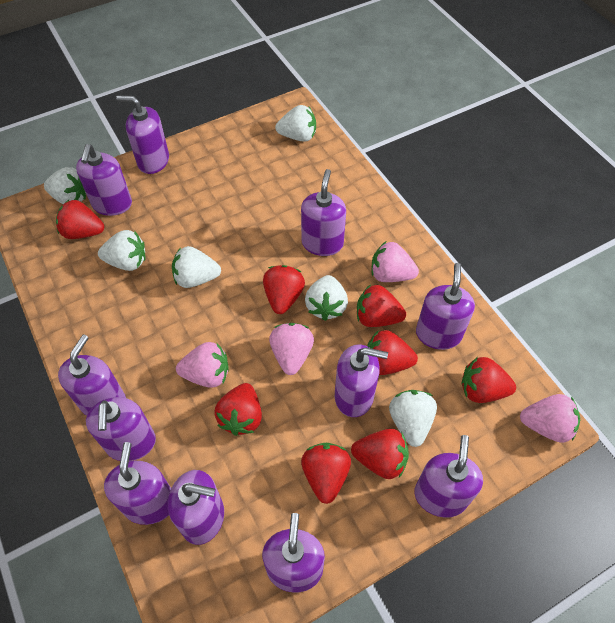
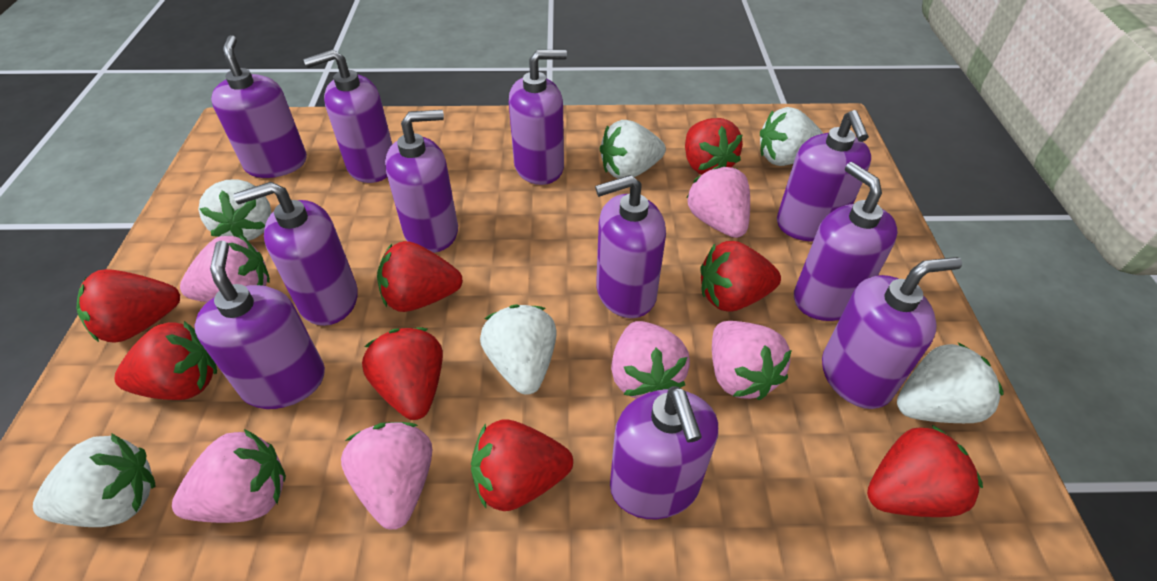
pink strawberry: [176,342,229,388] [269,323,314,375] [371,242,419,282] [520,394,580,443] = 4 -> [172,429,286,523] [180,235,270,302] [341,422,432,530] [611,321,690,399] [687,166,750,238] [712,321,792,400] = 6

